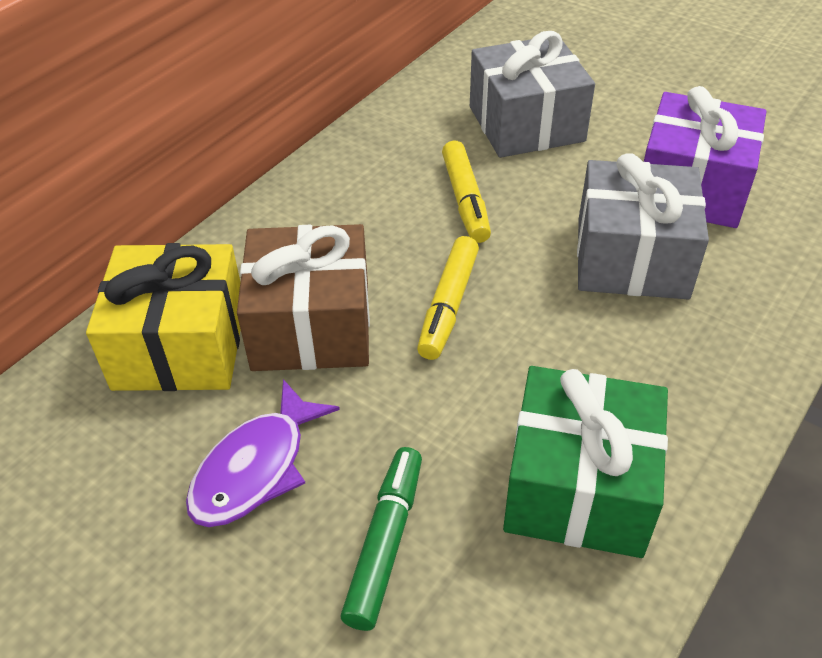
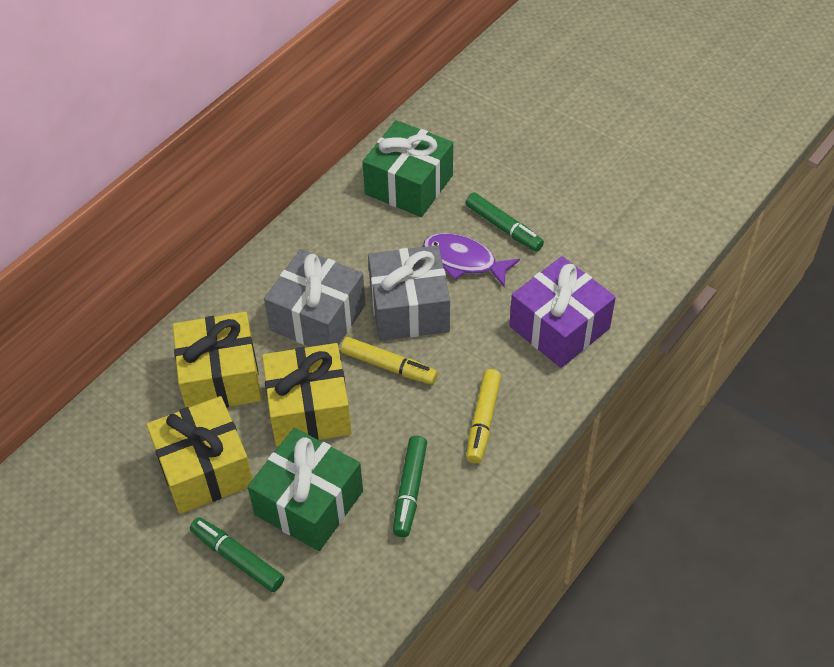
brown gift: [237,224,370,371] = 1 -> none = 0
green gift: [503,366,668,558] = 1 -> [248,428,363,551] [363,120,453,217] = 2
green marker: [340,447,422,631] = 1 -> [190,517,284,592] [393,436,427,537] [465,193,544,252] = 3
yellow gift: [86,243,241,391] = 1 -> [146,396,253,514] [173,312,262,408] [262,343,352,446] = 3

